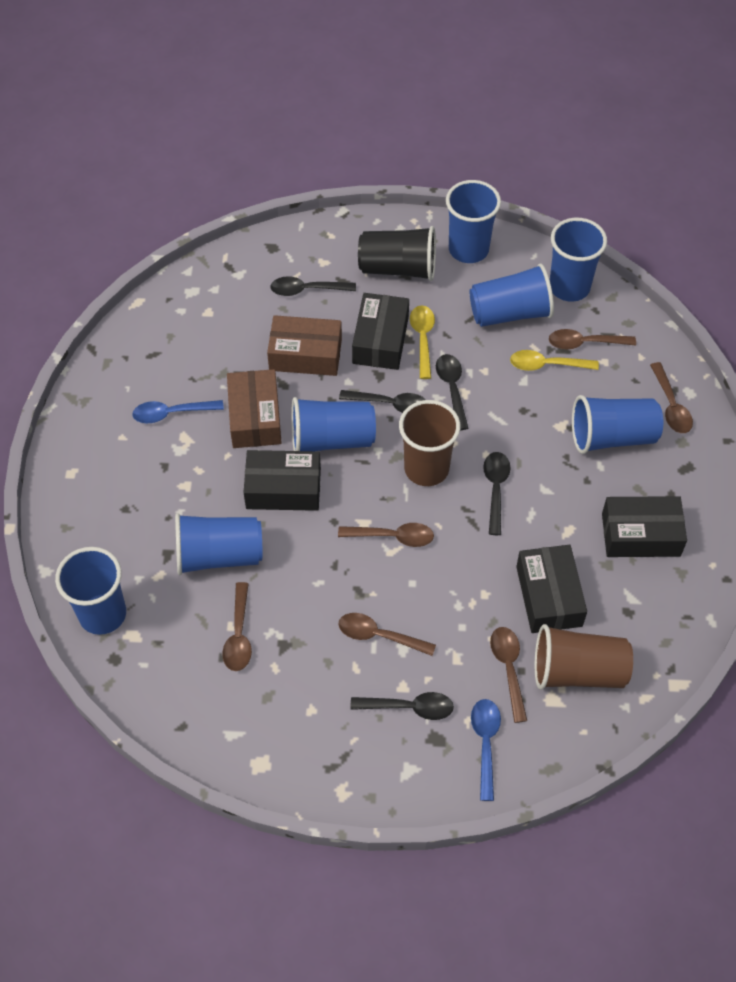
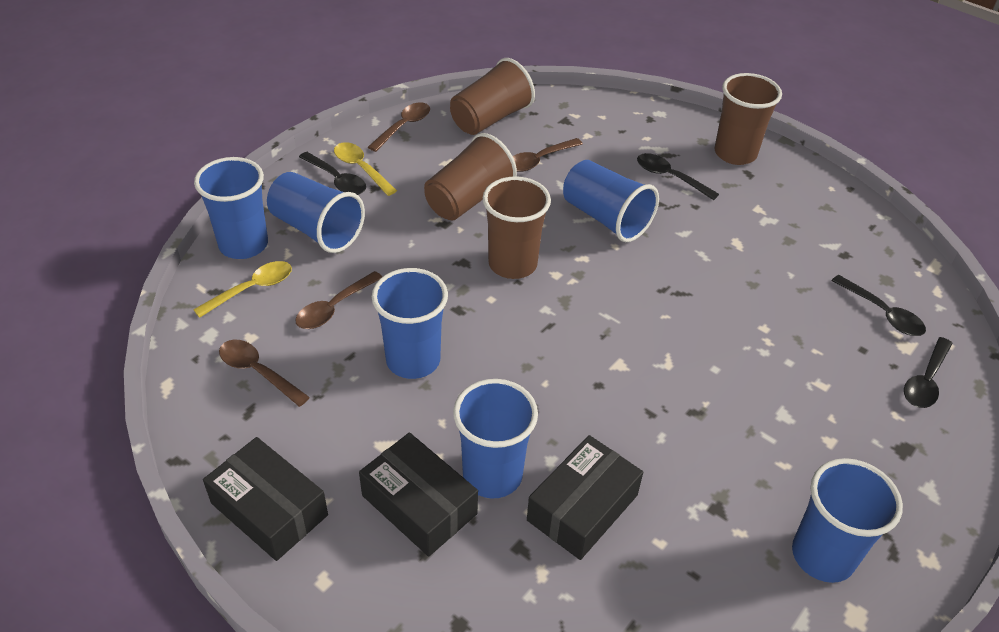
black box: [243,450,321,511] [352,293,409,370] [516,545,587,633] [602,496,687,557] = 4 -> [203,437,328,561] [359,432,478,557] [527,435,643,560] = 3
black cup: [358,226,436,281] = 1 -> none = 0
black spoon: [270,276,356,296] [339,390,426,413] [350,692,454,720] [436,354,469,430] [483,452,511,535] = 5 -> [299,152,366,195] [637,153,719,200] [831,275,926,336] [904,337,953,408] = 4
blue cup: [55,547,126,635] [175,513,262,575] [291,397,376,451] [446,180,501,263] [470,264,554,327] [550,218,607,302] [572,395,663,454] = 7 -> [194,157,268,259] [267,172,365,253] [372,268,448,379] [453,379,538,498] [563,160,659,242] [792,458,903,583] = 6
blue spoon: [132,400,224,423] [471,699,501,801] = 2 -> none = 0
brown box: [227,369,282,448] [267,315,342,376] = 2 -> none = 0
brown cup: [399,400,460,486] [535,624,633,690] = 2 -> [424,133,517,220] [450,58,535,135] [483,176,551,279] [715,73,782,165] = 4
brown spoon: [222,582,252,671] [338,523,434,547] [338,613,436,656] [490,627,527,723] [549,329,636,349] [650,362,693,433] = 6 -> [219,340,310,407] [295,271,382,329] [368,102,430,152] [513,138,583,172] = 4

